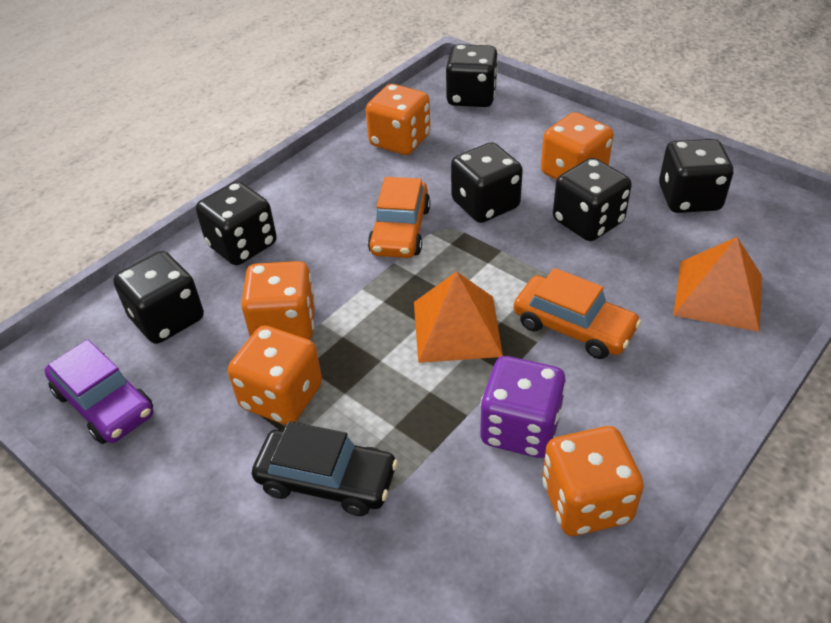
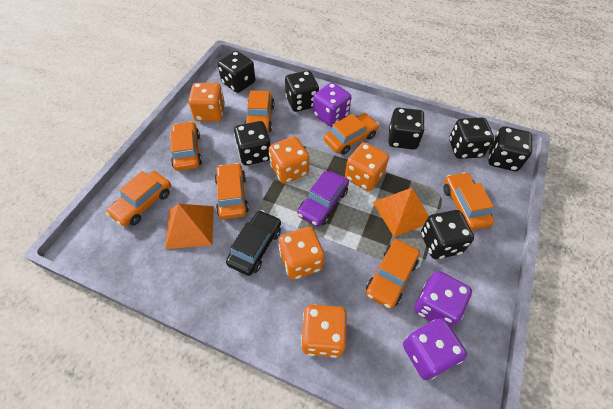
black dice: [113,251,204,344] [196,181,277,265] [446,44,498,107] [451,142,523,223] [553,158,632,241] [659,139,733,213] = 6 -> [218,51,255,93] [234,121,271,165] [285,71,319,112] [388,108,425,149] [421,210,474,259] [449,117,494,159] [488,126,532,171] = 7
orange car: [368,177,431,258] [514,268,641,359] = 2 -> [106,171,171,227] [170,121,202,171] [215,163,249,219] [244,91,274,132] [324,113,379,155] [366,239,420,309] [443,172,494,230] = 7
purple dice: [480,356,566,458] = 1 -> [313,82,351,127] [403,318,467,380] [414,271,472,328] = 3

